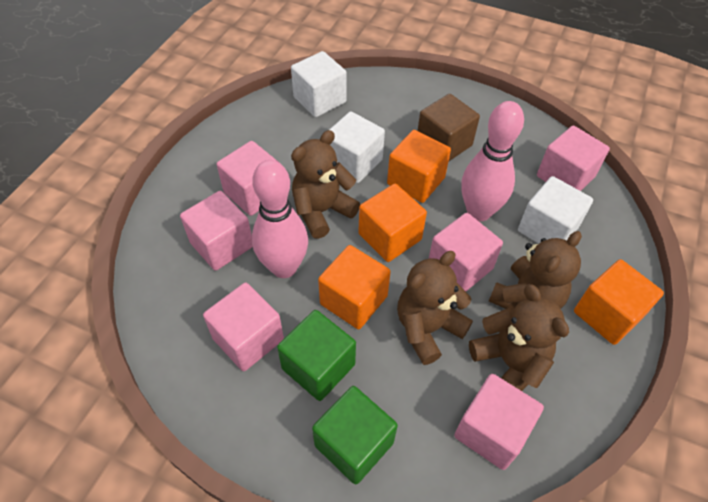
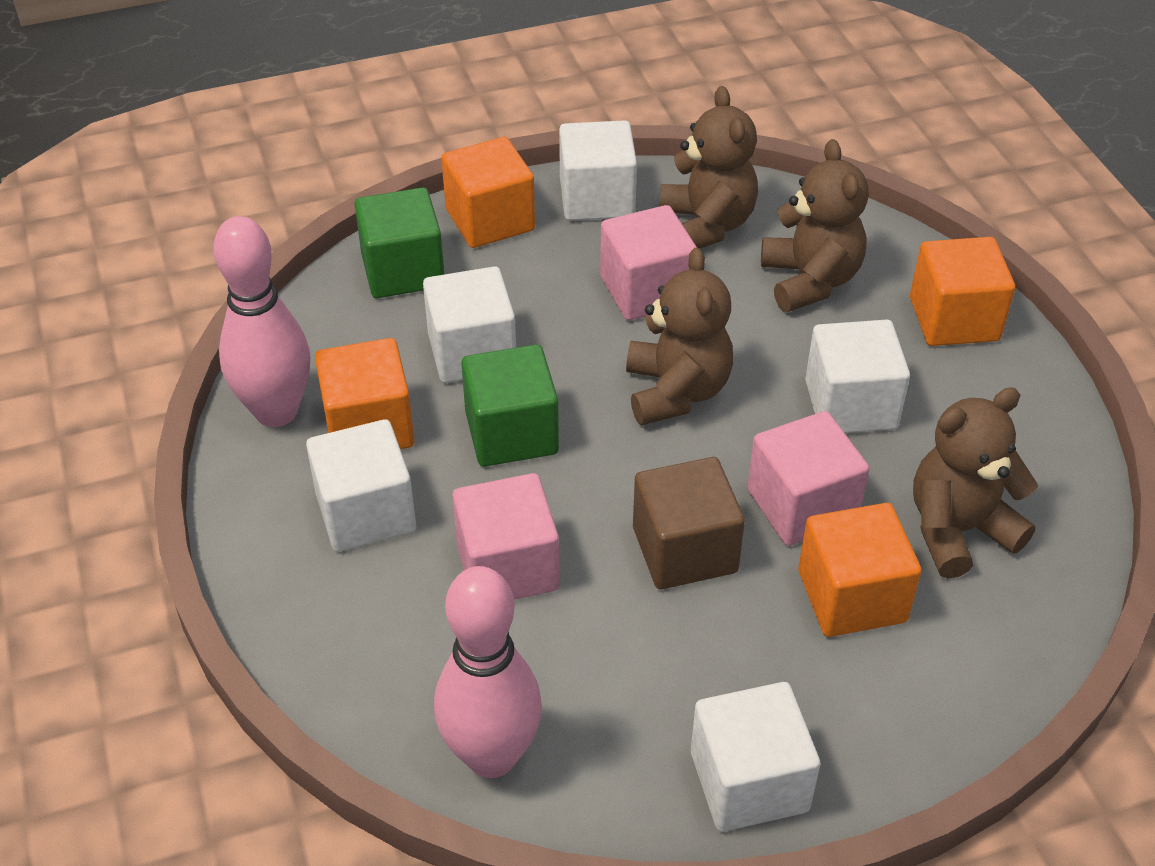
pink cube: [180,191,253,271] [203,283,284,371] [217,141,278,216] [429,213,503,291] [454,374,544,470] [537,126,610,191] = 6 -> [452,473,559,600] [600,205,697,320] [748,411,869,546] = 3
white cube: [291,51,347,117] [329,111,385,183] [518,176,593,244] = 3 -> [306,419,416,552] [423,266,516,383] [559,120,637,221] [691,682,820,832] [805,319,910,433] = 5

